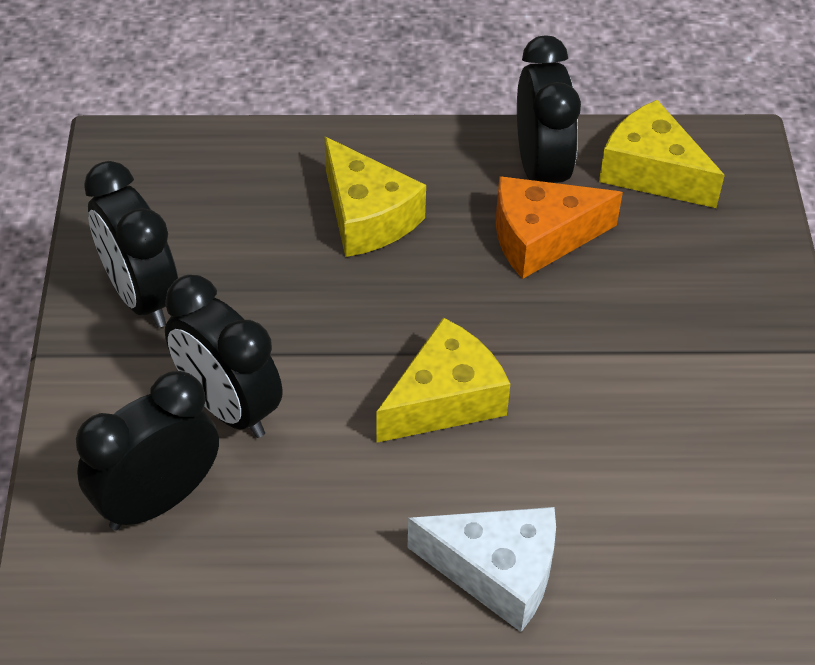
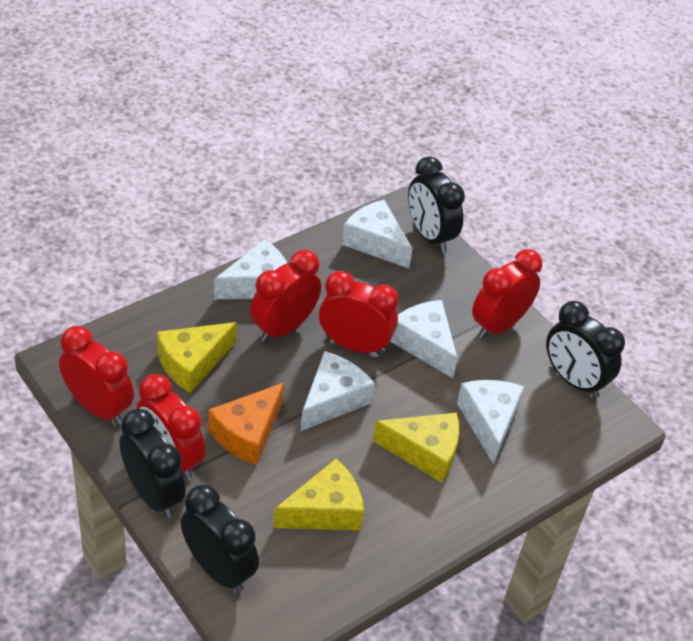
red clock: none = 0 -> [59,326,134,425] [136,374,206,480] [250,250,321,342] [319,271,398,355] [472,249,542,339] = 5
white cheese: [407,507,556,632] = 1 -> [214,239,287,299] [300,351,375,431] [342,200,413,268] [390,300,458,378] [457,380,524,465] = 5

